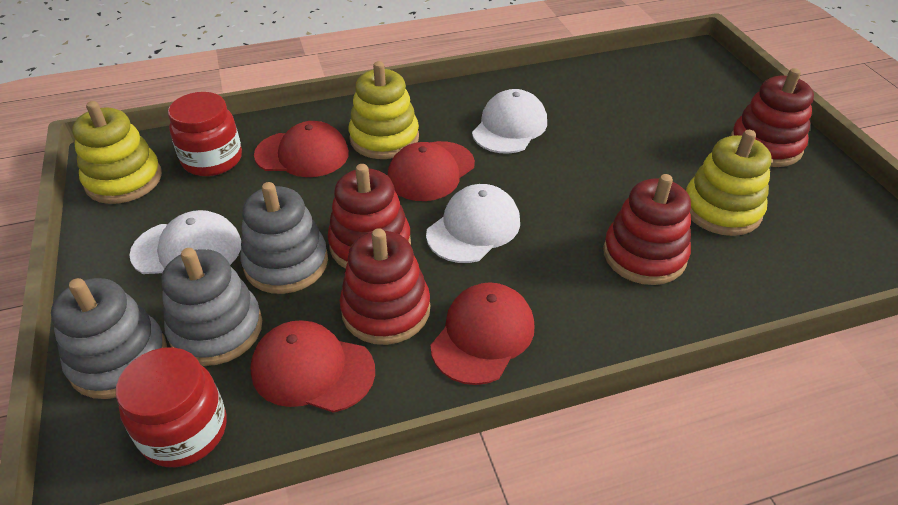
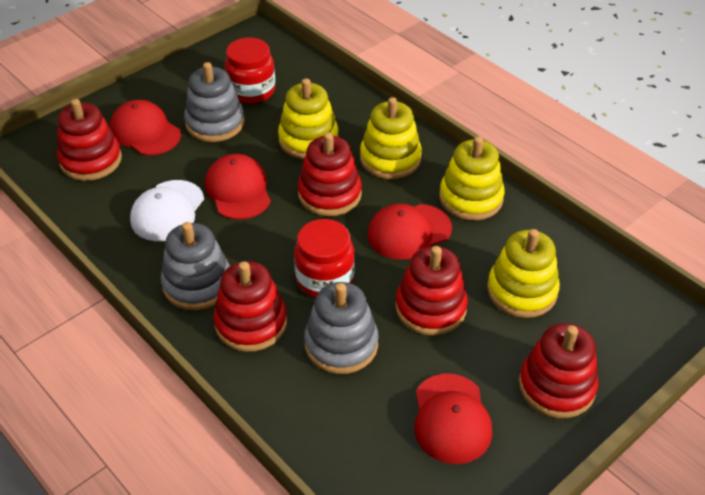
red stacking toy: [328,164,411,269] [340,228,430,345] [603,174,691,285] [731,68,814,167] = 4 -> [57,99,122,181] [213,261,287,352] [298,132,362,216] [395,246,468,336] [519,323,599,418] = 5
white cap: [129,210,241,274] [426,184,520,263] [472,89,547,154] = 3 -> [130,180,204,241] = 1
yellow stacking toy: [72,101,162,204] [349,61,419,159] [686,130,772,236] = 3 -> [278,78,339,159] [360,97,422,179] [439,136,505,220] [487,229,560,318] = 4

